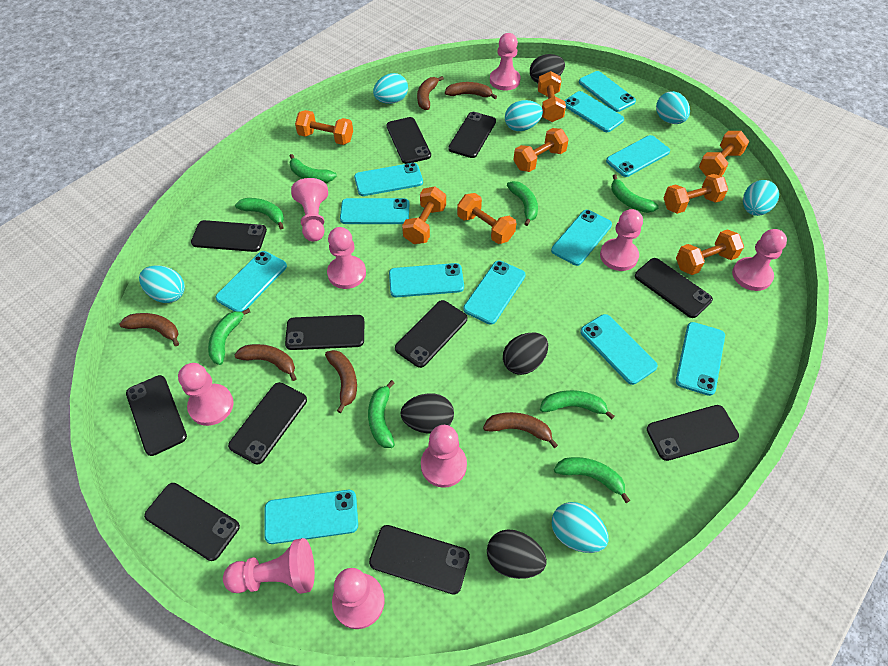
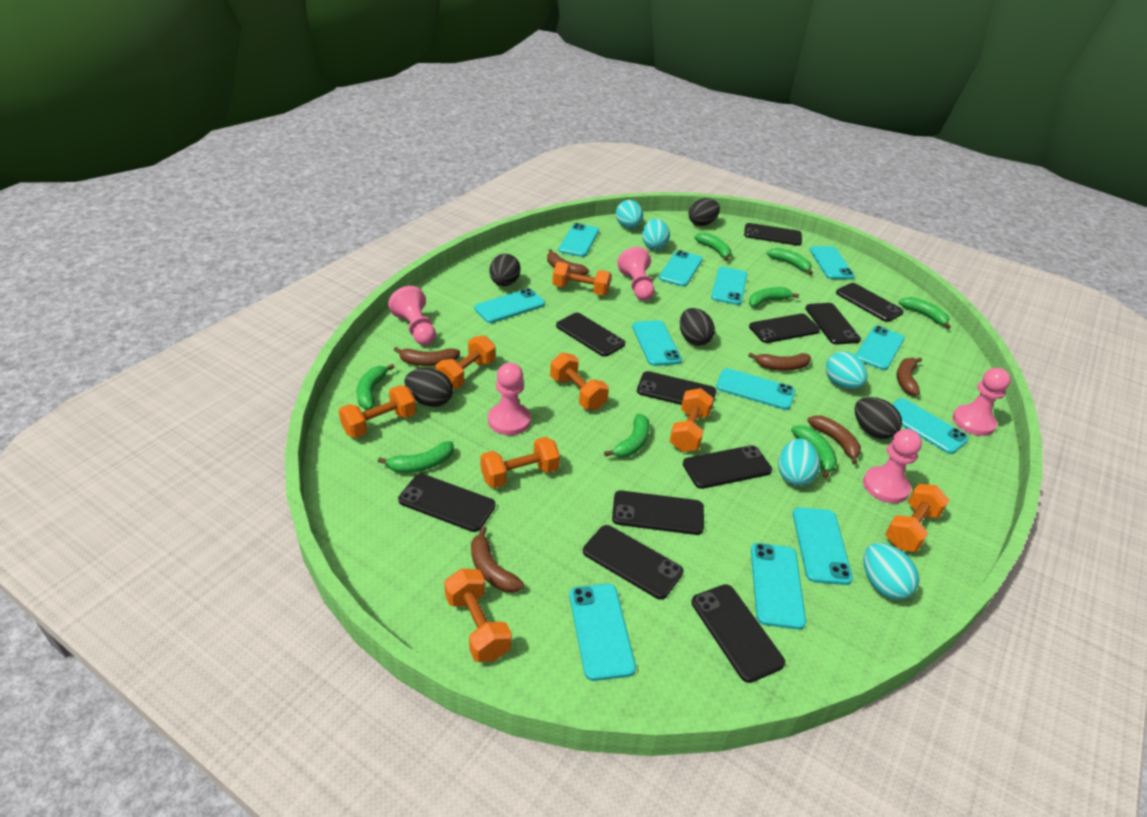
black egg: [400,393,454,434] [487,529,547,579] [503,332,548,375] [530,54,565,83] = 4 -> [404,368,453,407] [489,254,520,286] [680,308,715,346] [688,198,720,226] [855,397,902,439] = 5
pink pawn: [178,363,234,426] [223,538,315,594] [291,178,328,241] [327,227,366,289] [332,568,385,629] [421,425,467,488] [490,33,520,91] [600,209,643,271] [732,229,787,291] = 9 -> [388,286,436,345] [488,363,531,435] [617,247,655,301] [863,429,922,503] [953,368,1011,436] = 5
turquoise egg: [139,265,185,303] [373,73,408,104] [505,100,543,131] [552,502,609,553] [656,91,690,124] [743,180,779,216] = 6 -> [616,200,643,229] [642,219,670,250] [778,438,820,486] [826,352,867,389] [863,543,919,600] = 5

